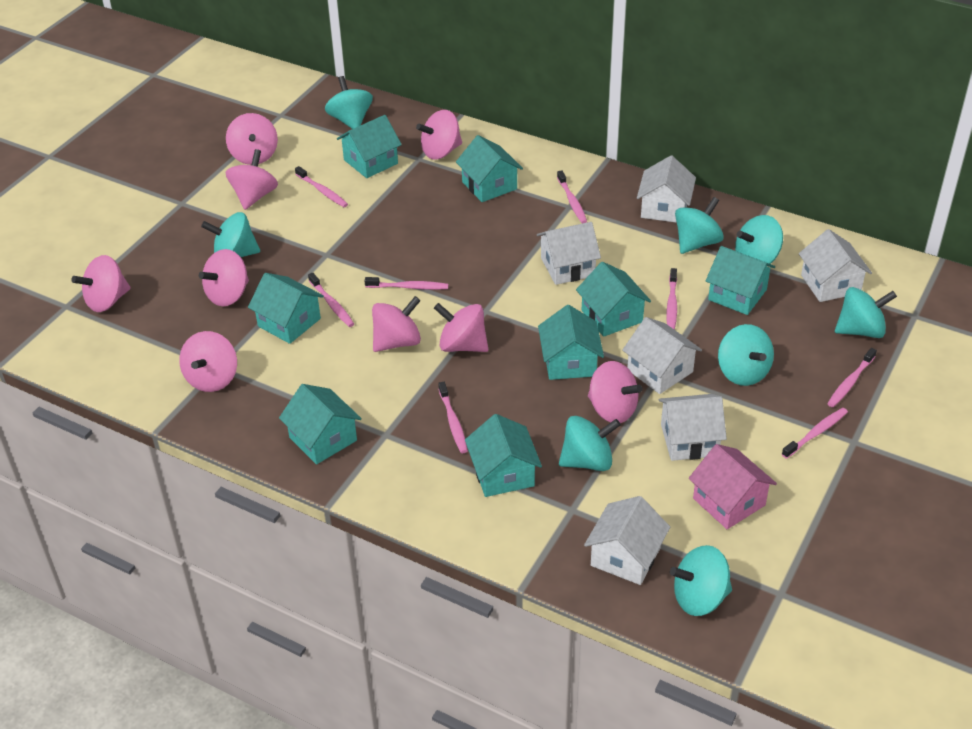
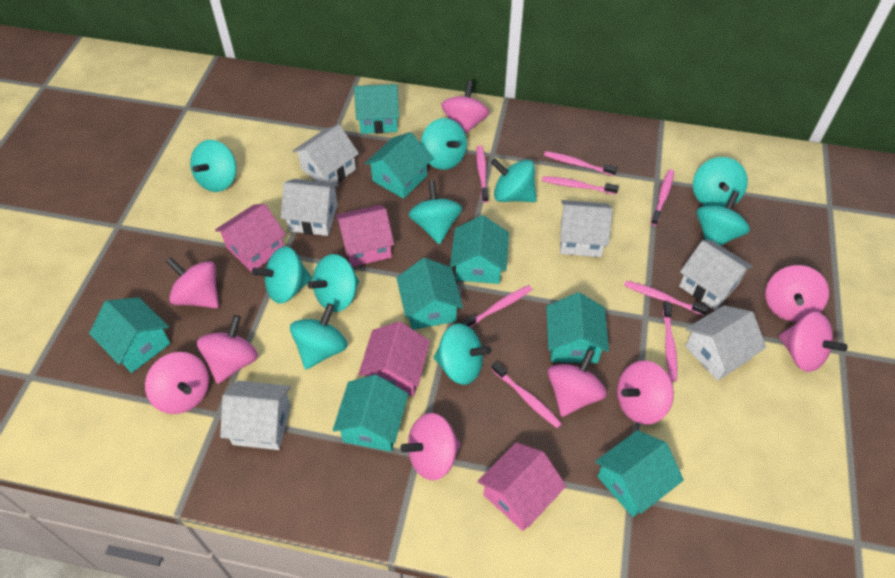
pink house: [689,444,777,529] = 1 -> [215,204,286,272] [335,205,394,267] [358,322,430,396] [477,442,566,531] = 4
turquoise spinning top: [201,212,260,257] [325,76,373,129] [559,416,621,471] [670,545,732,616] [675,197,724,254] [718,324,774,386] [735,215,783,264] [835,287,897,338] = 8 -> [190,140,236,192] [252,246,312,304] [290,303,347,369] [307,254,359,312] [408,181,462,244] [421,118,467,170] [434,323,491,385] [491,159,536,202] [693,157,748,207] [697,191,750,246] = 10

